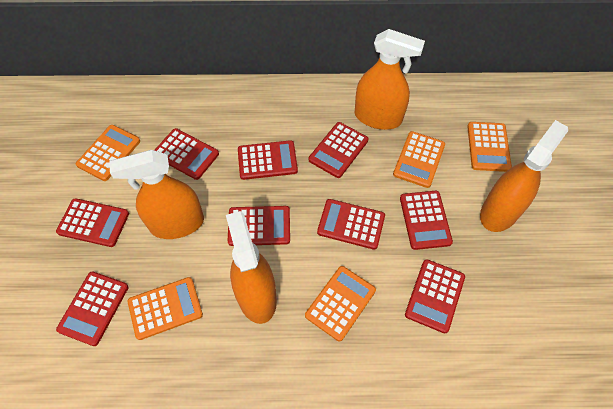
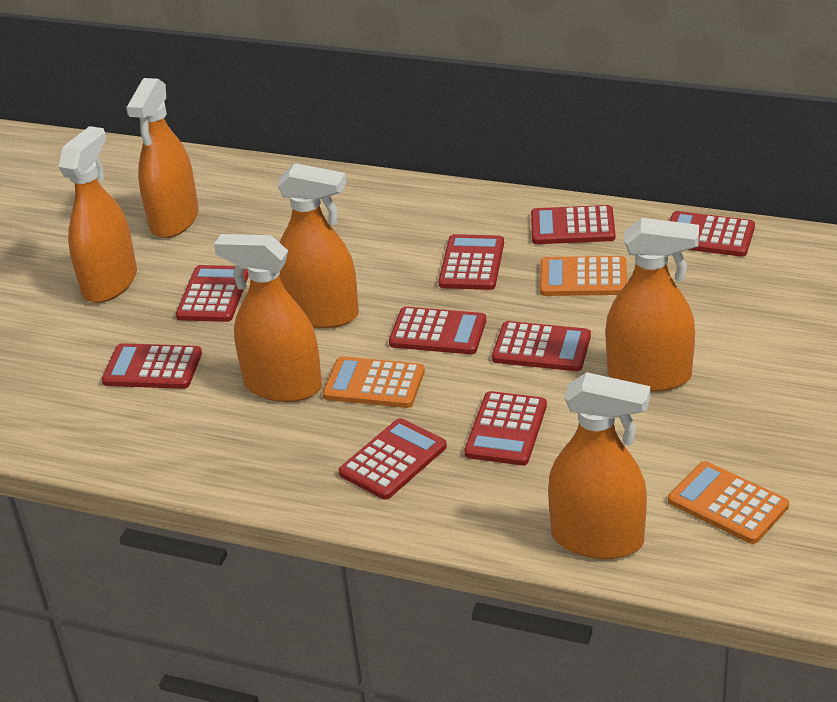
orange calculator: [76,125,140,181] [128,277,203,340] [305,266,376,341] [393,131,445,188] [467,122,512,172] = 5 -> [323,356,425,408] [540,256,627,296] [668,461,789,544] = 3
orange spray bottle: [109,150,204,239] [226,211,277,324] [354,29,425,130] [480,120,568,232] = 4 -> [58,126,137,303] [126,78,199,238] [214,234,322,402] [277,163,359,328] [548,372,650,559] [606,218,699,392] = 6

